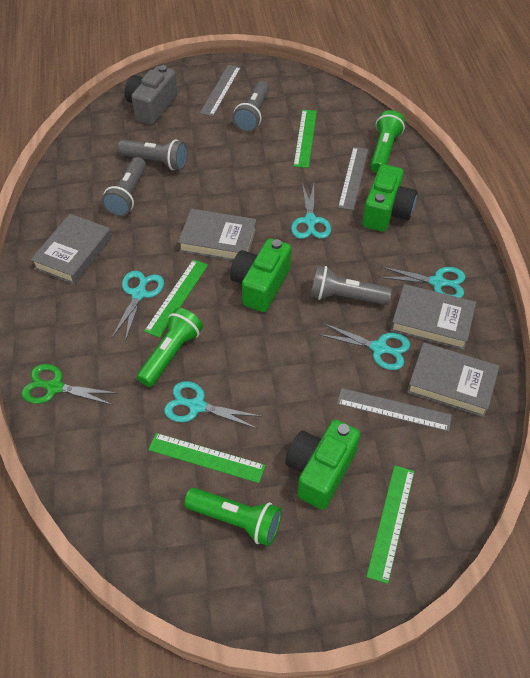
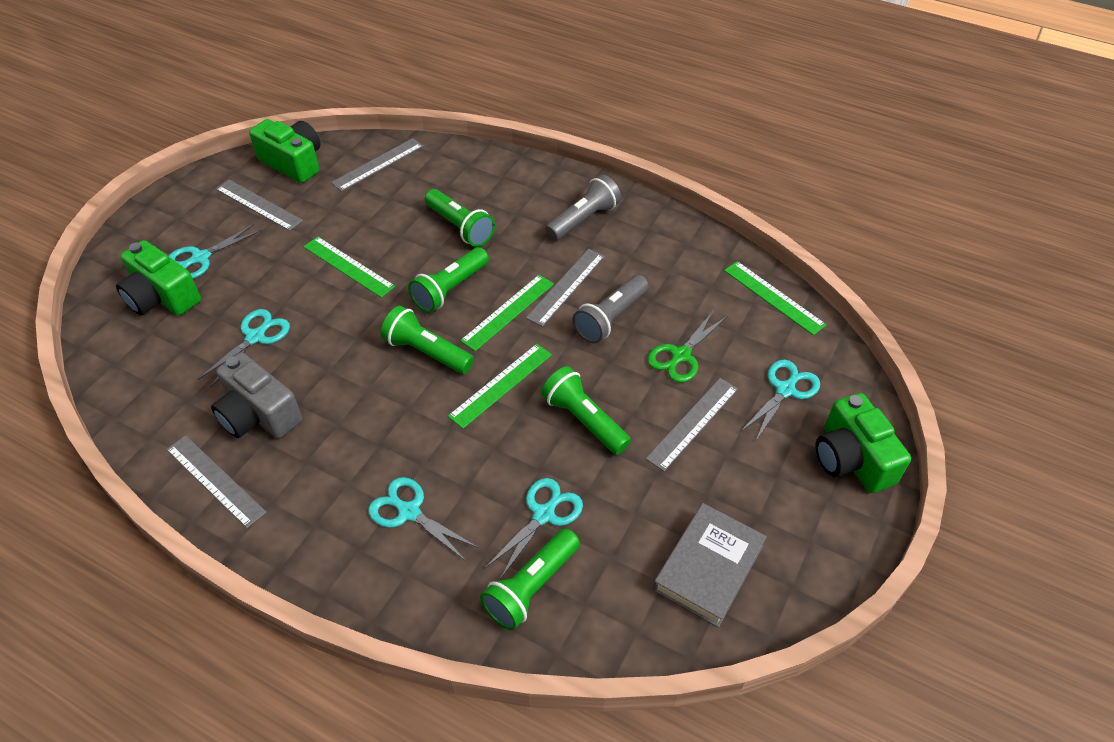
green flashlight: [137,308,203,387] [184,488,282,546] [370,110,405,173] = 3 -> [381,306,474,374] [408,247,489,313] [425,189,495,247] [480,529,580,630] [541,366,631,455] = 5
grey book: [31,214,112,285] [178,209,257,261] [391,284,476,350] [407,342,500,417] = 4 -> [653,503,767,628] = 1
grey flashlight: [102,157,146,216] [118,139,188,170] [233,81,269,132] [310,266,392,305] = 4 -> [545,175,621,241] [572,275,649,343] = 2
grey ruler: [200,65,241,116] [337,388,452,432] [338,147,368,210] = 3 -> [166,435,267,528] [216,180,303,231] [331,138,423,192] [526,249,605,327] [645,378,738,471] = 5

